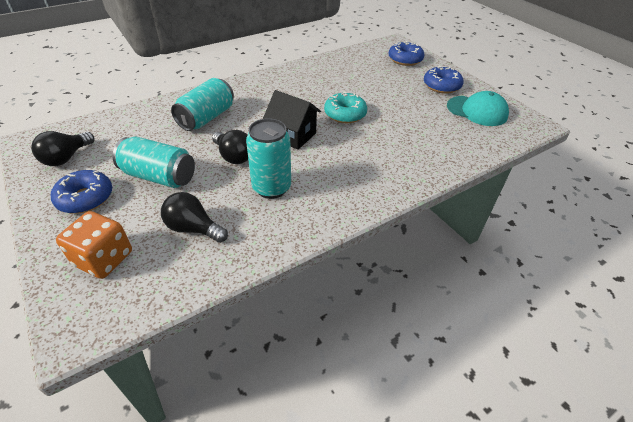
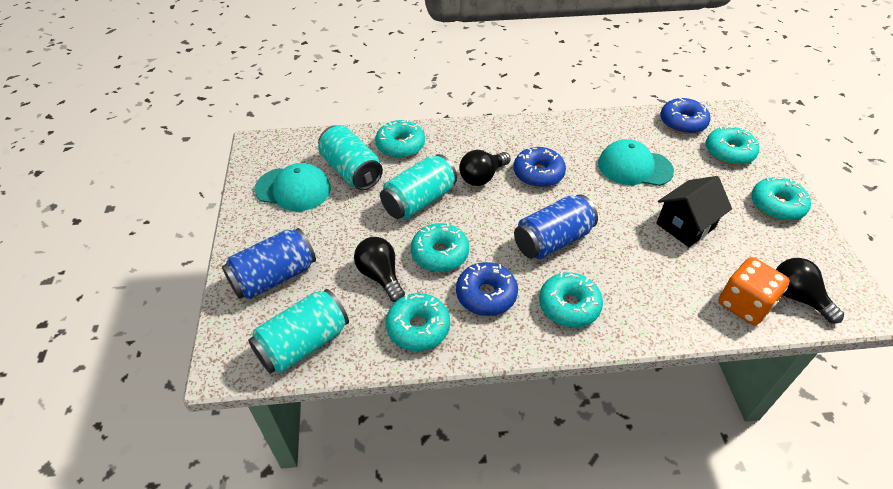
blue can: none = 0 -> [222,228,316,299] [514,194,598,259] = 2
turquoise cap: [447,91,509,126] = 1 -> [254,163,331,211] [598,139,674,186] = 2
turquoise donut: [324,91,367,123] = 1 -> [375,119,425,158] [385,293,450,351] [411,223,469,272] [539,272,603,327] [706,126,759,165] [751,177,811,221] = 6

